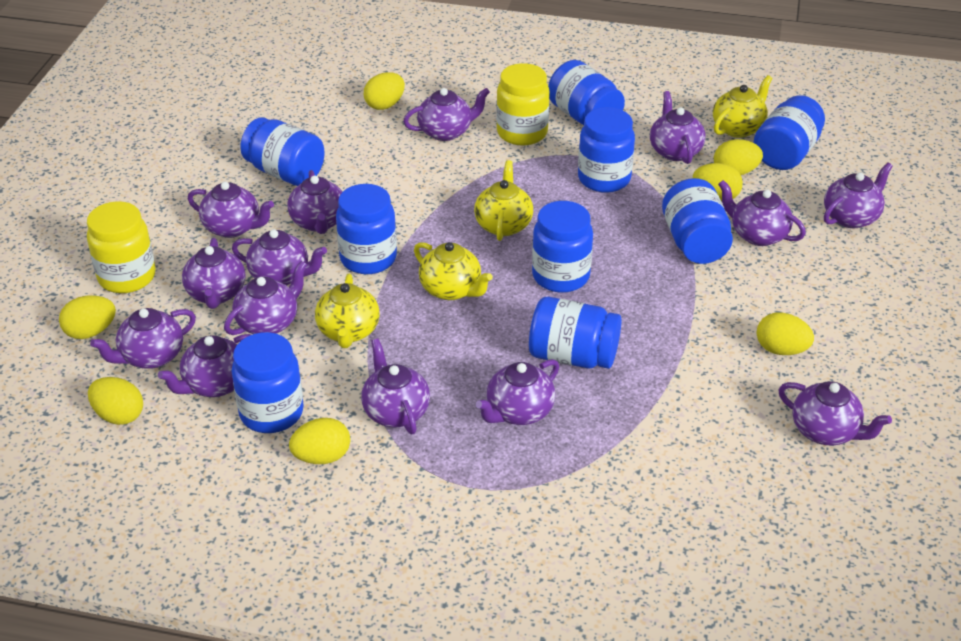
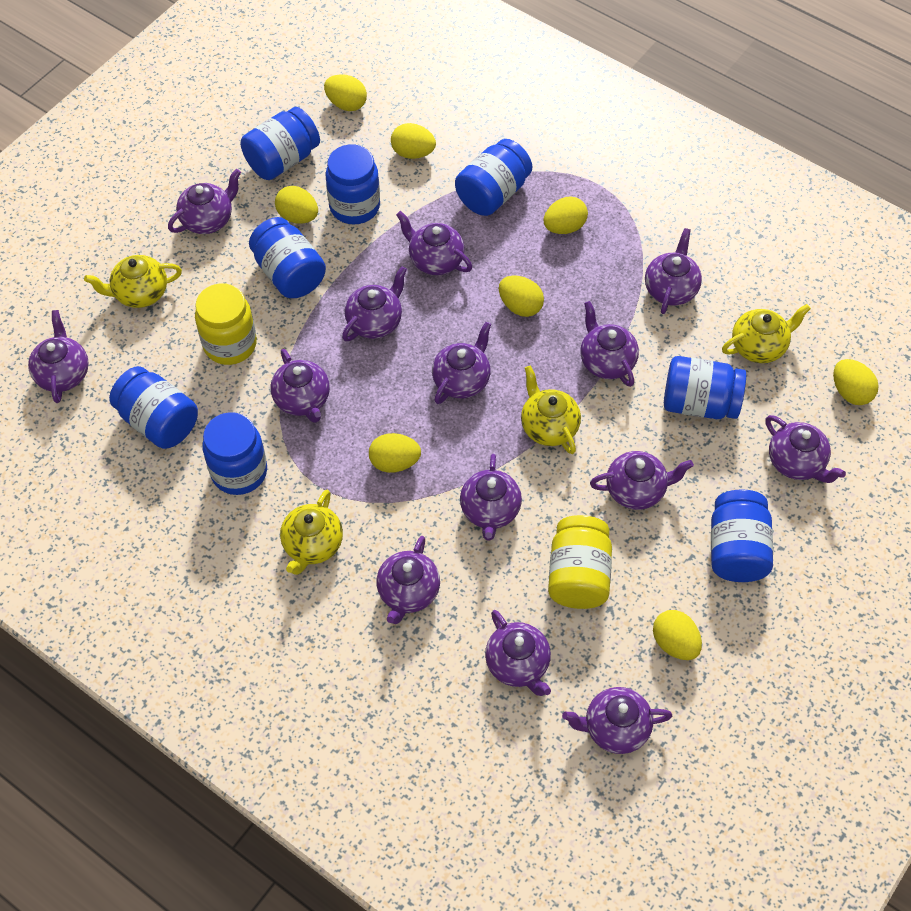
blue jar: [232,332,304,433] [240,117,325,186] [336,184,397,274] [529,297,622,369] [532,201,593,293] [548,60,625,125] [578,107,635,193] [662,178,733,264] [754,95,825,170] = 9 -> [109,366,198,449] [202,412,267,495] [241,107,320,180] [249,217,326,298] [326,144,380,224] [455,139,532,216] [664,356,746,419] [711,489,773,582] = 8
yellow egg: [59,295,116,339] [88,377,143,425] [289,418,350,464] [364,72,405,110] [693,163,743,201] [714,139,763,175] [757,312,814,355] = 7 -> [275,186,318,224] [324,74,367,111] [369,433,421,473] [391,123,436,159] [499,276,544,317] [544,196,588,234] [653,610,702,660] [833,359,879,405] = 8

